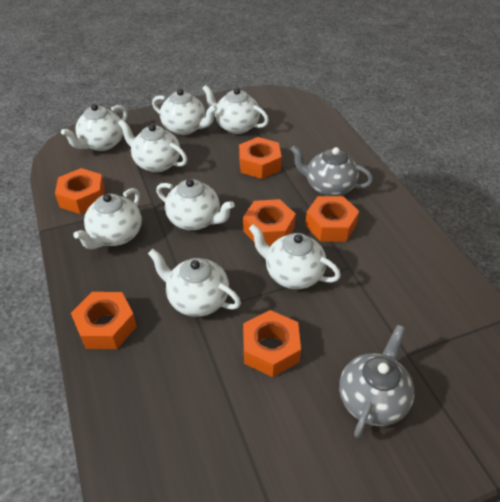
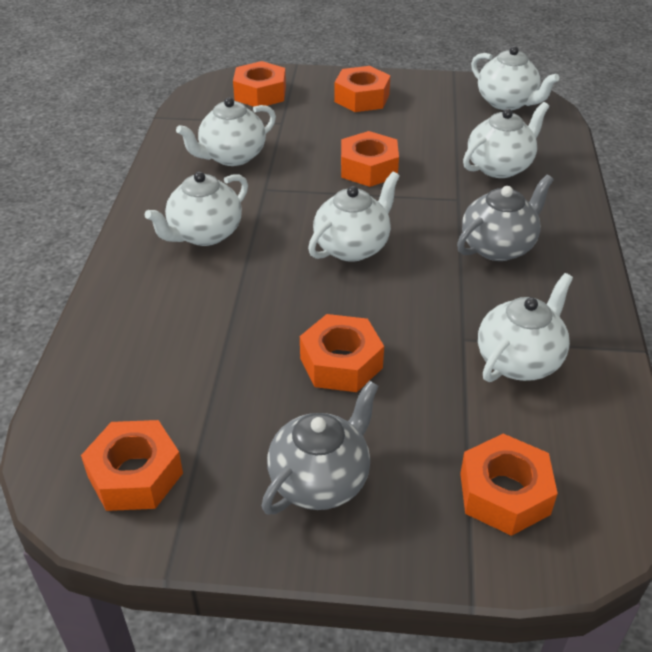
white teapot: [61,104,127,151] [73,188,142,249] [118,119,187,173] [148,249,241,317] [152,89,218,135] [156,179,235,230] [202,85,269,134] [249,224,341,289] = 8 -> [145,171,248,246] [176,97,276,166] [308,172,400,262] [463,102,549,178] [471,46,560,110] [478,273,573,382] = 6

